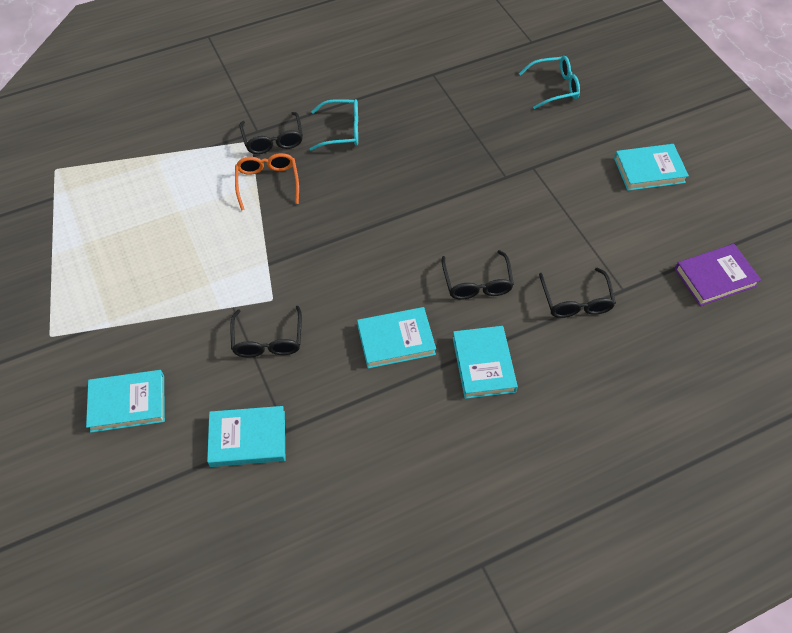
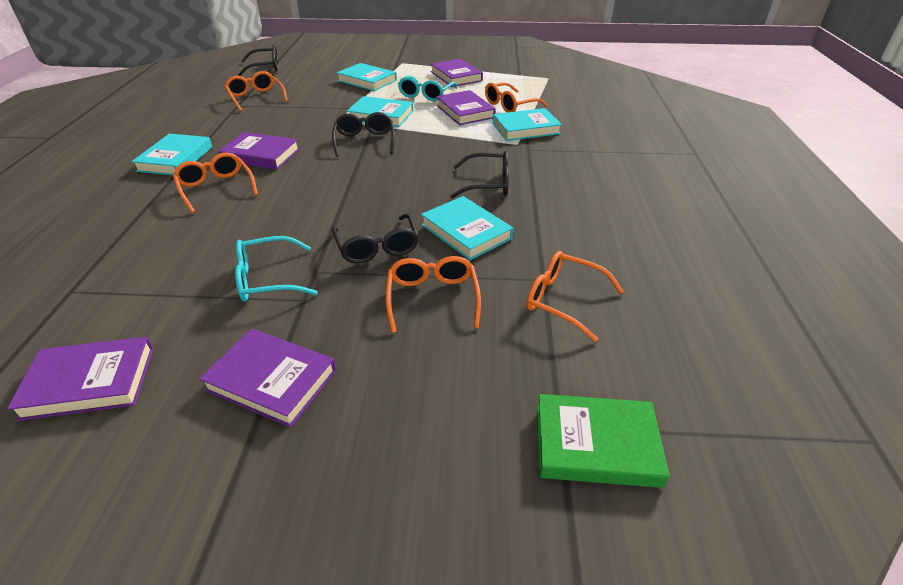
green book: none = 0 -> [537,394,670,488] = 1
orange glasses: [235,153,299,211] = 1 -> [173,152,258,213] [224,71,288,111] [386,256,481,333] [485,82,547,112] [526,251,624,342] = 5
purple book: [675,244,761,306] = 1 -> [7,337,154,421] [199,329,336,427] [218,132,300,170] [431,59,483,87] [436,90,496,125] = 5

